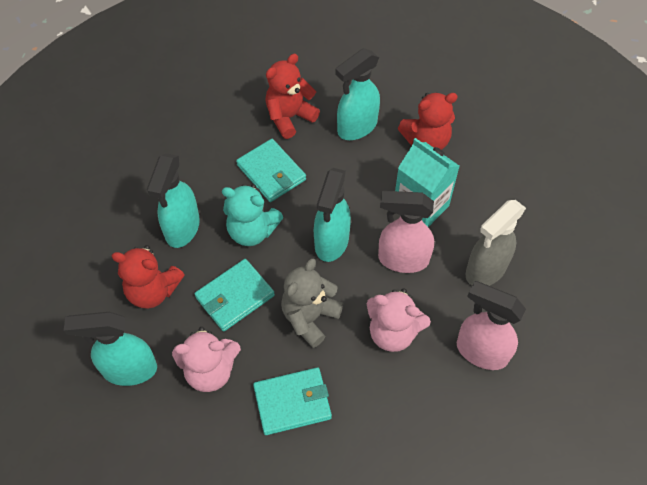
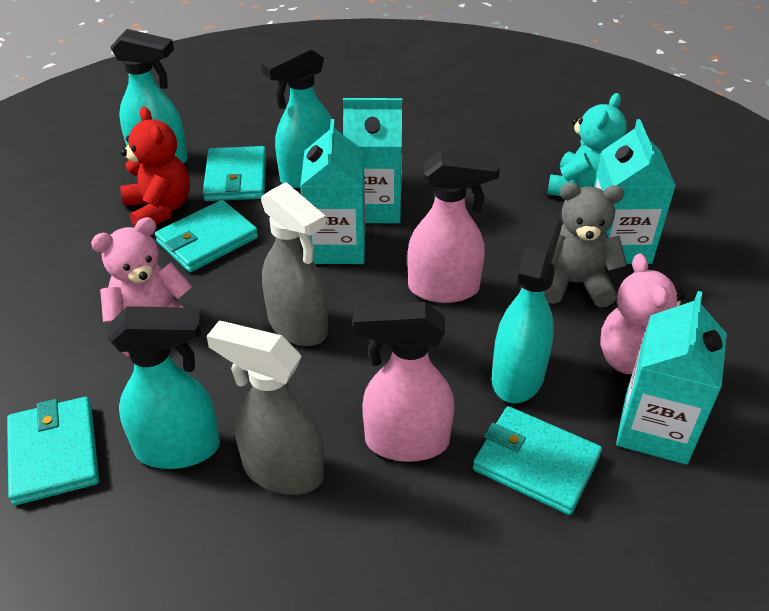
grey spray bottle: [466,200,526,286] = 1 -> [207,321,324,495] [261,182,328,346] = 2
red teddy bear: [112,245,184,309] [265,54,320,139] [398,92,458,150] = 3 -> [121,106,190,226] = 1
turquoise carton: [395,138,460,227] = 1 -> [300,119,365,264] [343,98,402,223] [594,119,676,264] [616,291,727,465] = 4
turquoise wallet: [195,259,275,331] [236,139,306,202] [253,367,332,435] = 3 -> [7,397,99,505] [155,200,258,272] [203,146,266,201] [473,406,602,515] = 4

